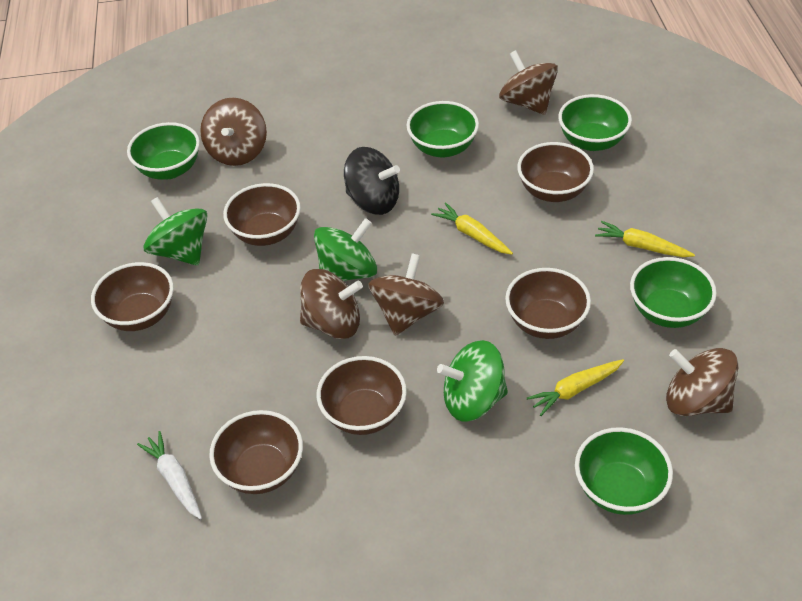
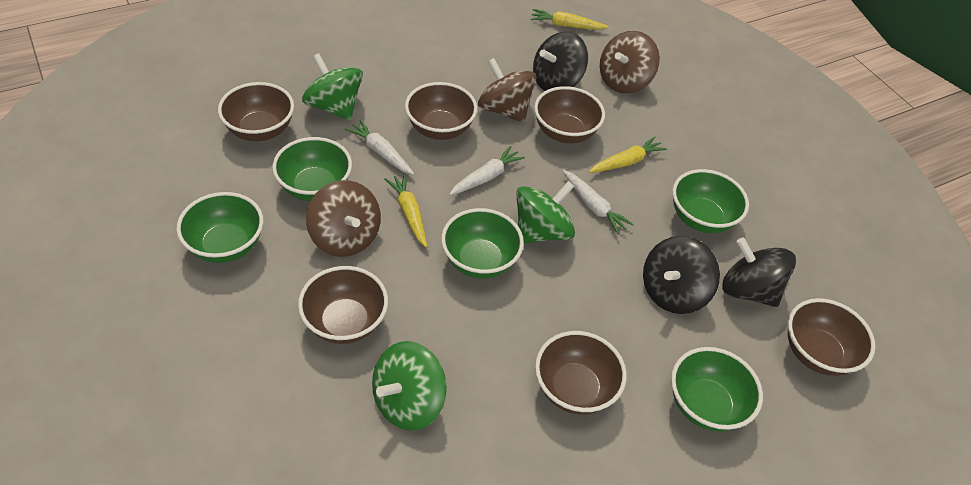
black spinning top: [344,147,400,215] = 1 -> [533,32,588,91] [643,236,720,314] [722,238,796,307] = 3
brown spinning top: [200,98,267,166] [300,269,363,339] [368,253,444,336] [499,50,558,115] [666,348,738,416] = 5 -> [306,180,381,257] [478,58,536,123] [600,31,660,94] = 3
white carrot: [137,431,202,520] = 1 -> [345,120,414,175] [449,146,525,196] [562,170,634,234] = 3

